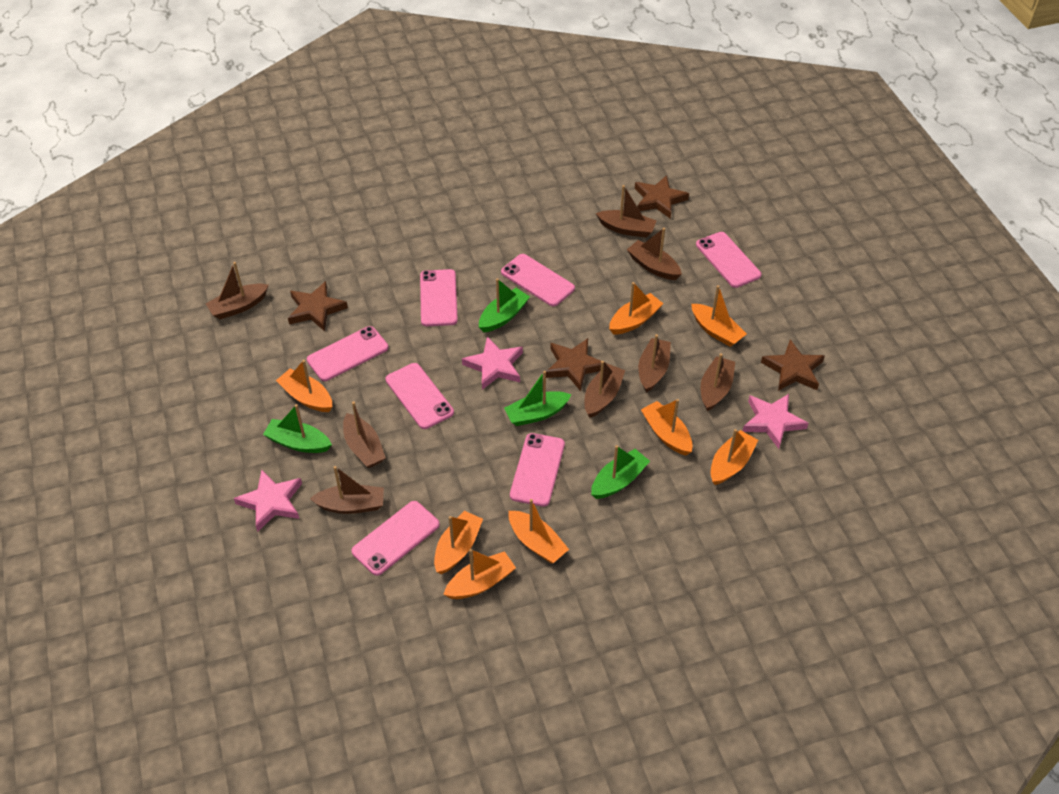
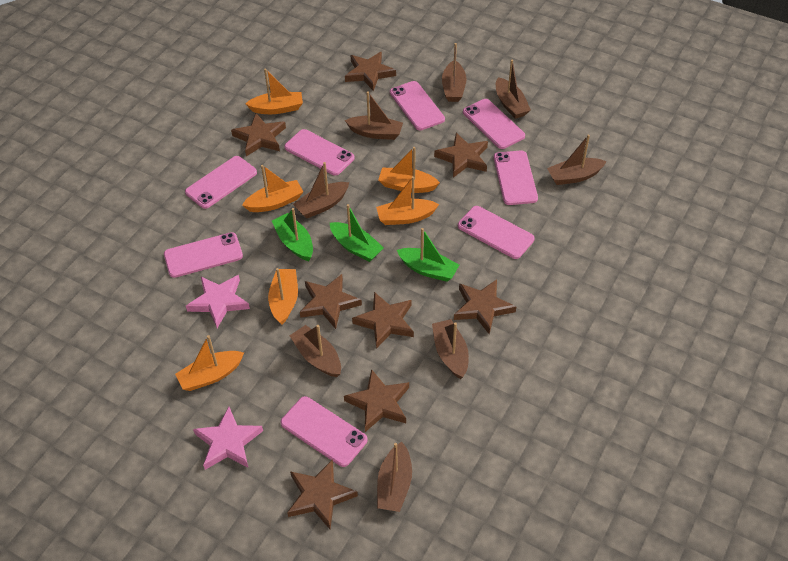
brown star: [288,281,348,331] [546,338,607,391] [635,175,689,219] [761,339,825,391] = 4 -> [231,113,286,156] [287,459,358,529] [300,274,362,329] [344,369,409,432] [345,52,396,91] [352,292,414,349] [434,133,488,178] [454,279,516,334] = 8
green boat: [263,404,332,453] [479,278,530,332] [504,371,572,426] [591,445,650,499] = 4 -> [272,208,313,261] [330,204,384,262] [397,228,459,282] = 3
orange boat: [276,360,332,412] [434,511,483,574] [443,549,516,599] [509,499,569,564] [609,282,663,335] [641,399,693,456] [691,285,747,347] [710,429,758,485] = 8 -> [175,335,244,391] [242,165,303,212] [245,69,303,114] [268,268,298,325] [376,176,439,225] [378,147,440,193] = 6
pink phone: [307,326,388,381] [352,501,440,576] [386,363,454,429] [420,269,458,326] [501,254,575,306] [510,433,565,507] [696,232,761,288] = 7 -> [164,232,243,278] [185,156,257,209] [280,396,368,467] [284,129,355,176] [390,81,445,131] [458,206,535,259] [463,99,525,149] [494,150,538,205] = 8
pink star: [234,470,302,532] [462,337,523,390] [743,394,809,449] = 3 -> [186,275,250,328] [193,407,263,470] = 2

